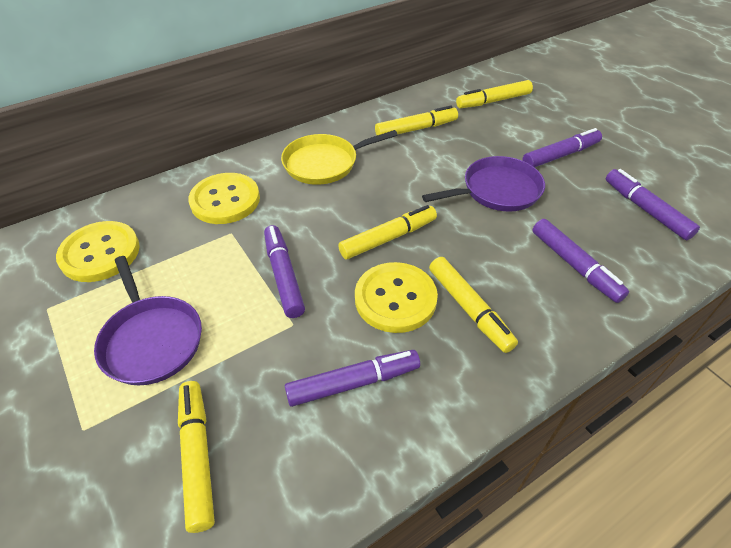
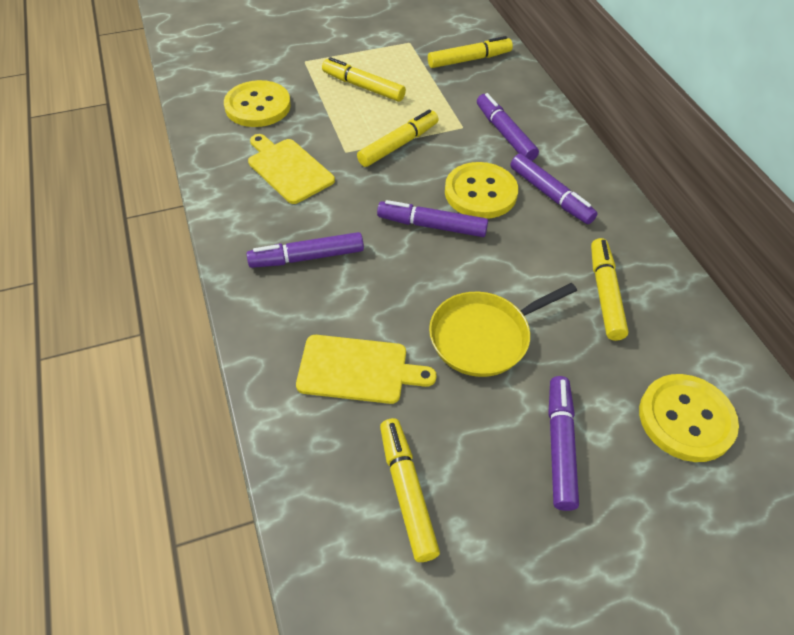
purple pan: [94,256,202,385] [422,156,545,212] = 2 -> none = 0
yellow cutting board: none = 0 -> [248,134,335,204] [296,335,437,404] = 2

